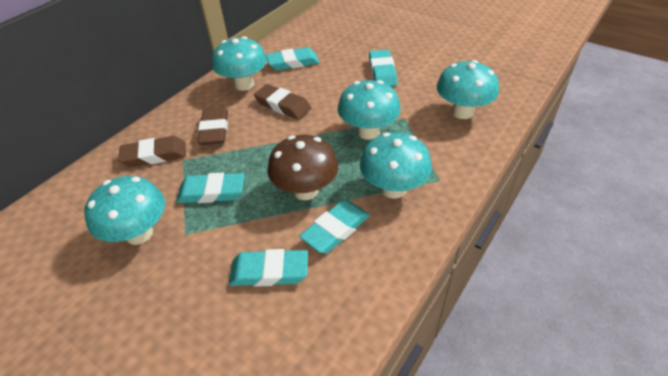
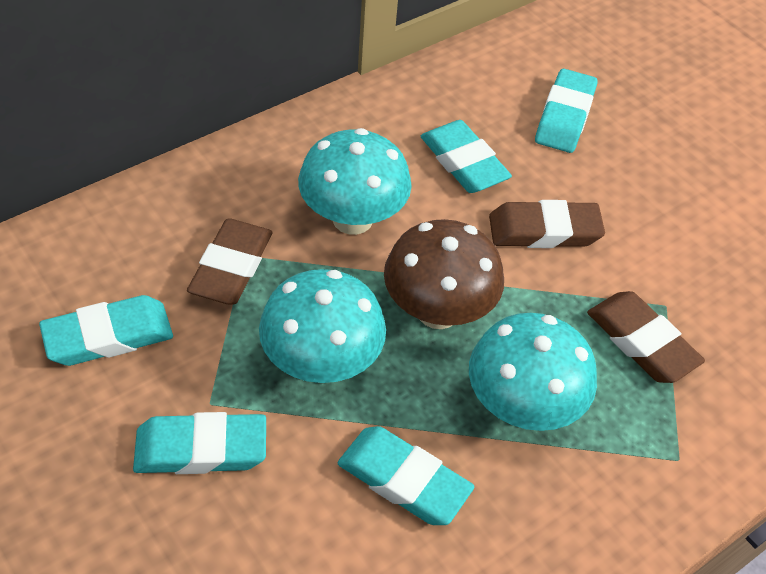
turquoise mushroom: [84,176,165,245] [212,36,267,91] [338,80,401,140] [360,132,432,199] [437,60,499,119] = 5 -> [259,269,386,383] [298,128,412,235] [469,313,597,431] = 3

